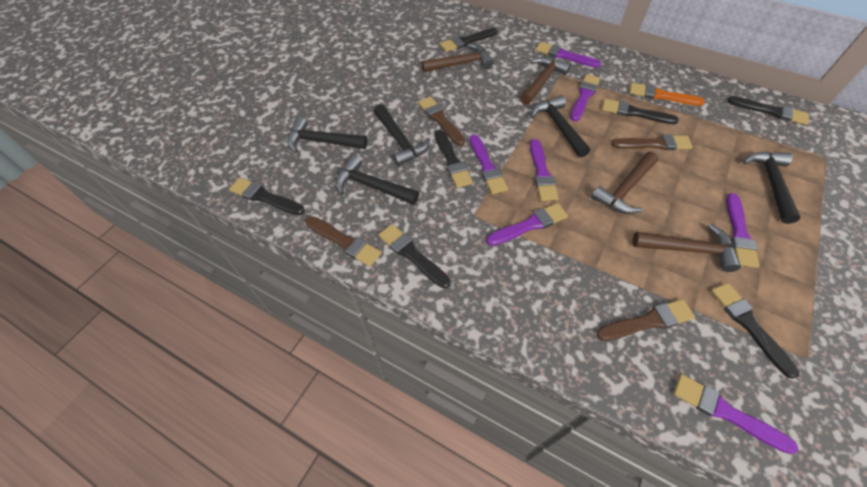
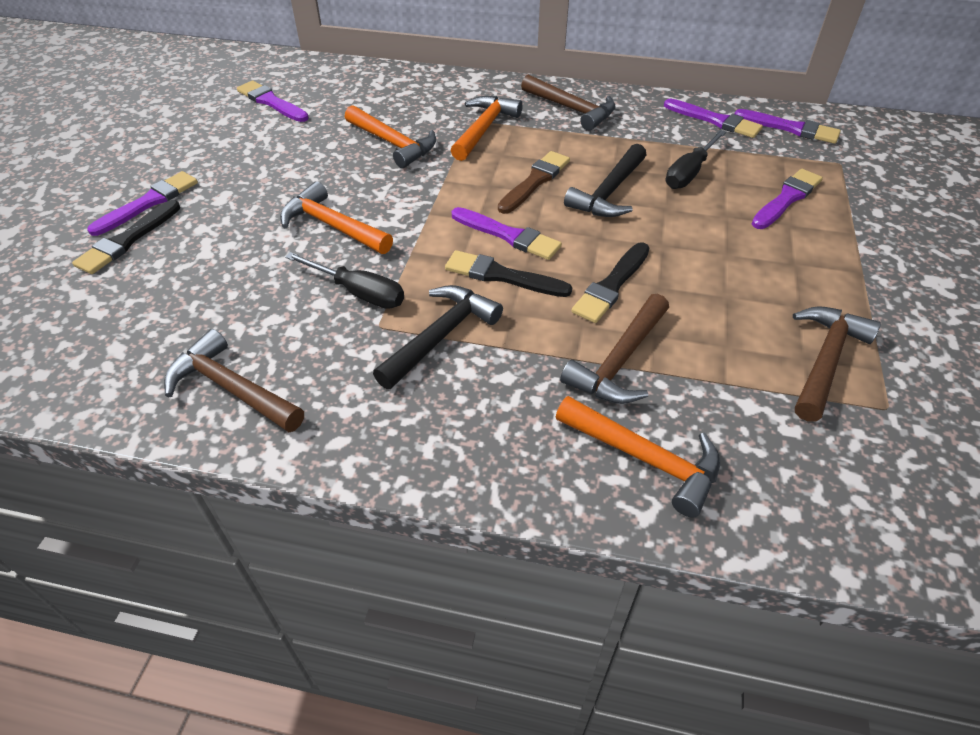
black brush: [229,177,305,215] [378,224,451,289] [435,130,473,188] [440,28,497,52] [602,99,679,124] [711,283,799,379] [727,96,809,125] = 7 -> [72,200,180,274] [445,250,572,297] [571,242,649,323] = 3
black hammer: [287,117,368,153] [335,155,419,205] [374,104,430,166] [530,95,590,158] [743,151,801,224] = 5 -> [373,285,503,389] [564,144,646,217] = 2
black screwdriver: none = 0 -> [285,252,404,309] [666,130,726,189] = 2
brown brush: [305,216,381,267] [418,97,465,146] [596,299,695,341] [611,134,693,150] = 4 -> [498,151,570,214] = 1
orange brush: [629,83,705,106] = 1 -> none = 0
orange hammer: none = 0 -> [280,181,393,254] [345,105,436,168] [450,96,523,161] [556,396,720,518] = 4
purple brush: [470,134,508,194] [486,203,568,246] [530,139,559,201] [535,42,601,68] [570,74,600,121] [673,374,798,454] [726,193,760,268] = 7 -> [87,171,198,236] [237,81,309,122] [452,207,562,260] [664,99,763,138] [735,109,841,144] [752,169,823,229] = 6

